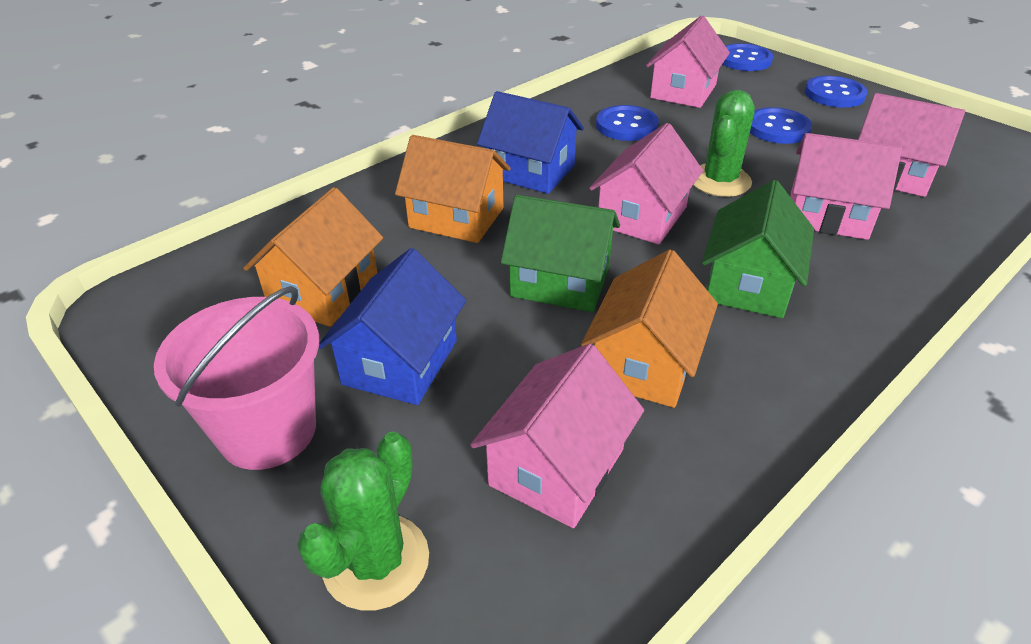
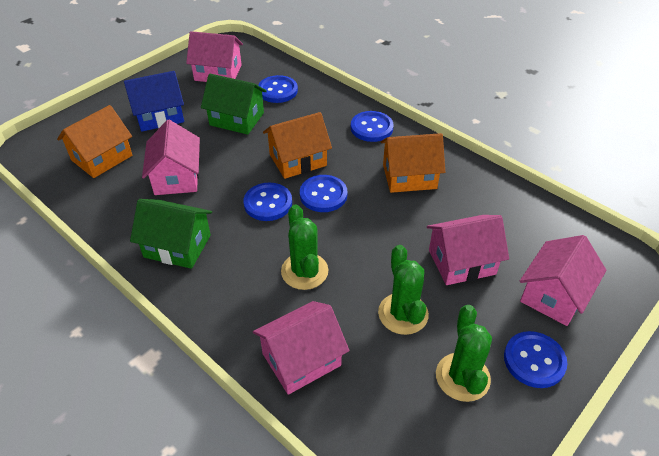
blue button: [596,105,659,141] [722,43,773,71] [750,107,812,144] [805,76,867,108] = 4 -> [243,183,292,221] [258,75,298,103] [300,175,347,212] [351,111,394,142] [504,331,567,388] = 5
blue house: [319,248,466,405] [477,91,584,194] = 2 -> [124,71,184,132] = 1
green cactus: [297,432,429,611] [693,90,755,197] = 2 -> [281,204,328,290] [378,245,429,335] [436,305,492,402] = 3
pink bucket: [154,286,319,470] = 1 -> none = 0

